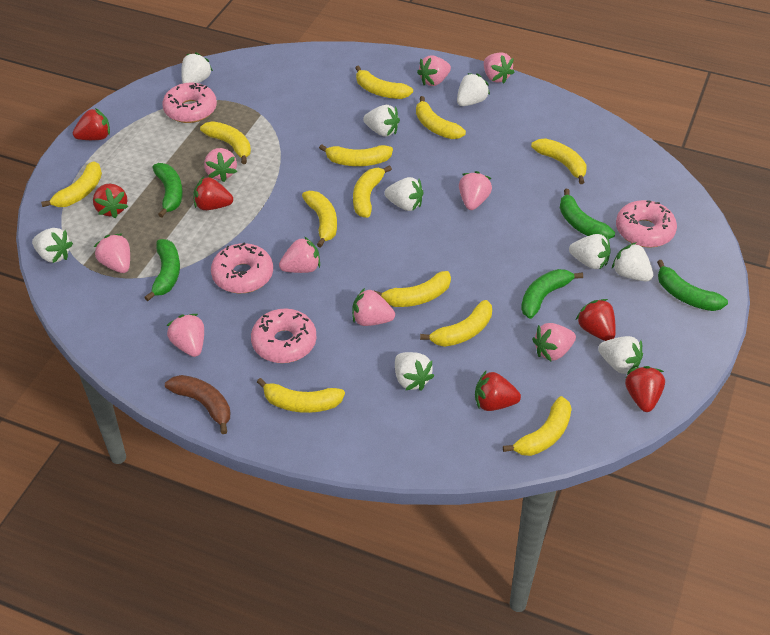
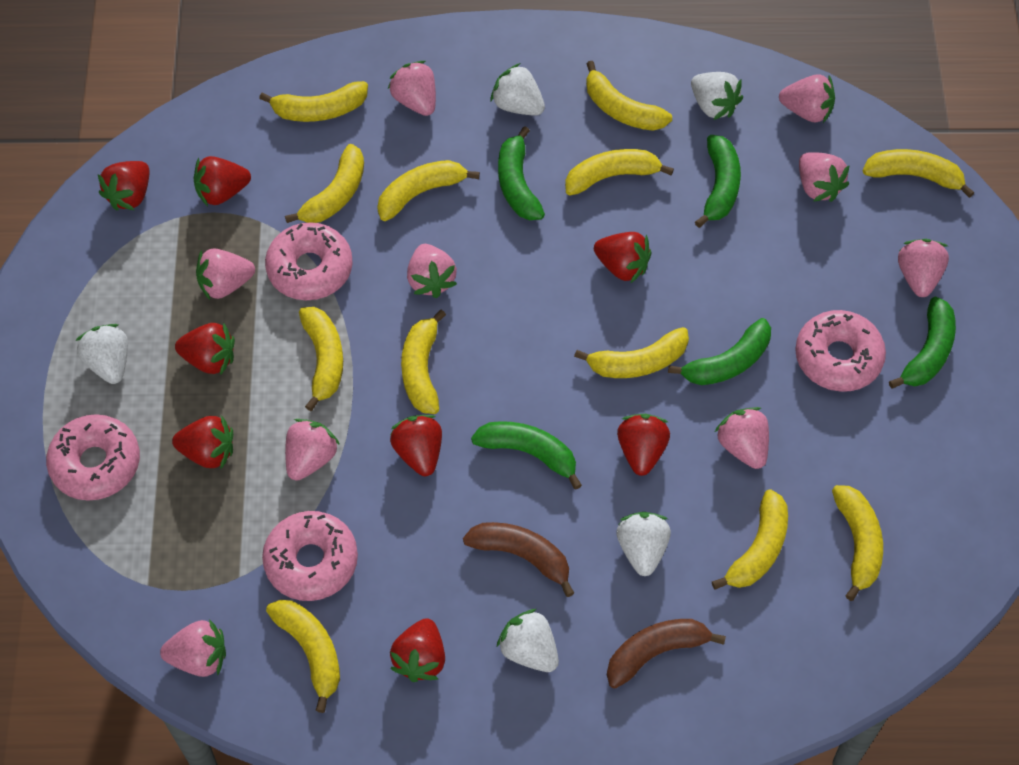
brown banana: [165,375,230,434] = 1 -> [463,522,574,597] [607,619,726,688] = 2
red strawberry: [73,108,110,140] [93,184,128,218] [194,177,233,210] [475,370,521,411] [576,299,616,341] [625,366,665,412] = 6 -> [98,161,150,210] [172,416,233,469] [175,323,235,375] [194,156,251,207] [390,415,442,476] [390,618,445,682] [594,232,652,284] [617,414,670,476] = 8
white strawberry: [32,228,73,263] [181,52,213,83] [363,105,400,137] [384,177,423,211] [395,352,434,391] [457,73,490,106] [569,234,611,270] [598,336,643,375] [612,242,653,281] = 9 -> [75,324,128,384] [491,63,545,116] [497,609,559,672] [616,512,671,576] [691,72,743,120] = 5

